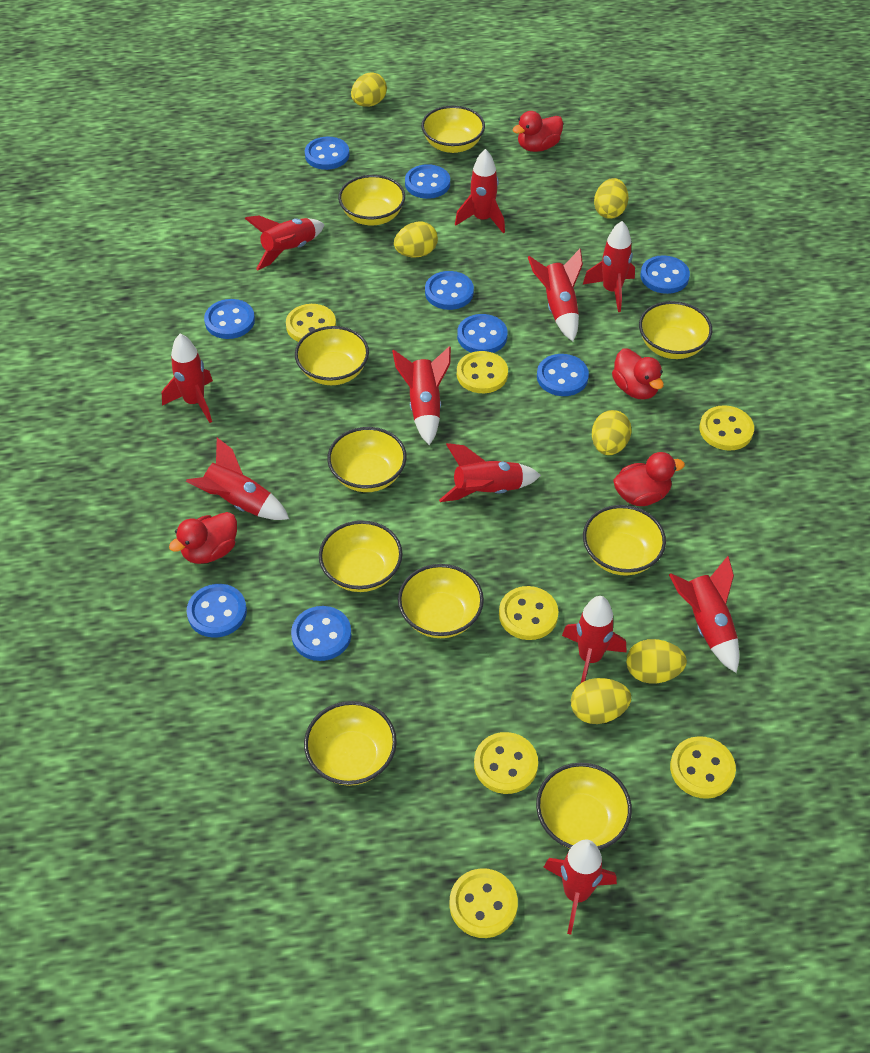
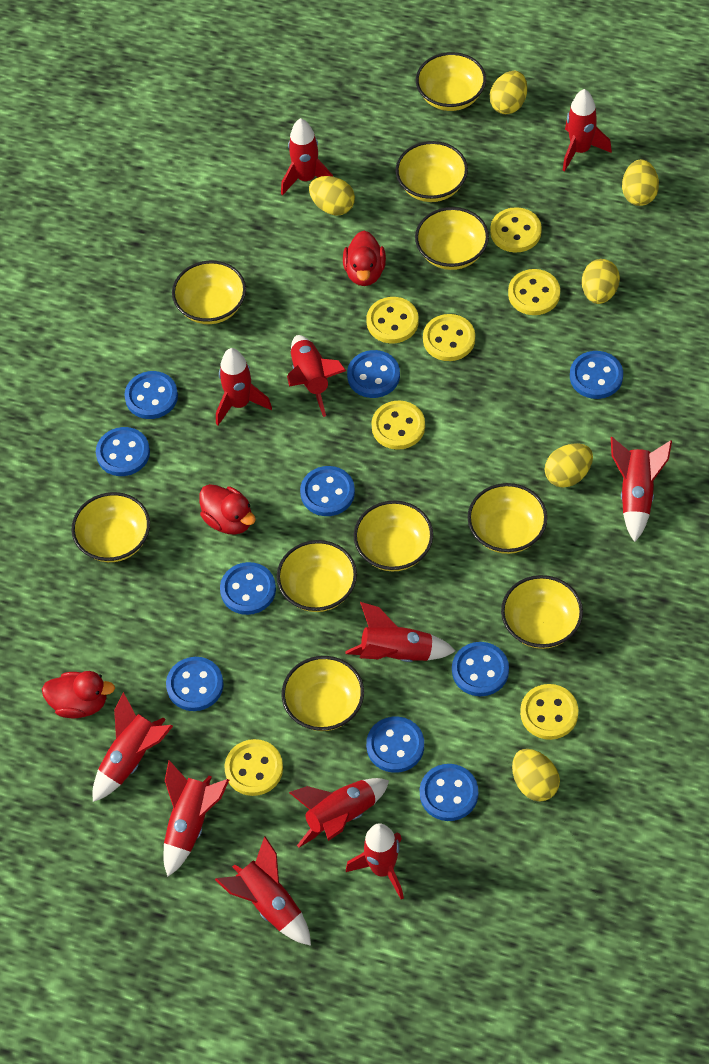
blue button: [187,584,247,638] [204,299,255,339] [291,606,352,661] [305,136,349,170] [405,164,450,199] [425,271,474,310] [457,314,508,353] [537,354,589,396] [640,255,690,294] = 9 -> [96,427,150,476] [124,371,178,419] [166,657,224,711] [220,562,276,615] [300,466,355,516] [347,350,400,398] [366,717,424,773] [420,764,478,821] [452,642,509,696] [570,351,623,399] = 10
red duck: [169,512,237,564] [512,111,563,152] [612,349,664,400] [613,452,685,506] = 4 -> [42,671,115,718] [199,484,256,535] [343,231,386,286] = 3

